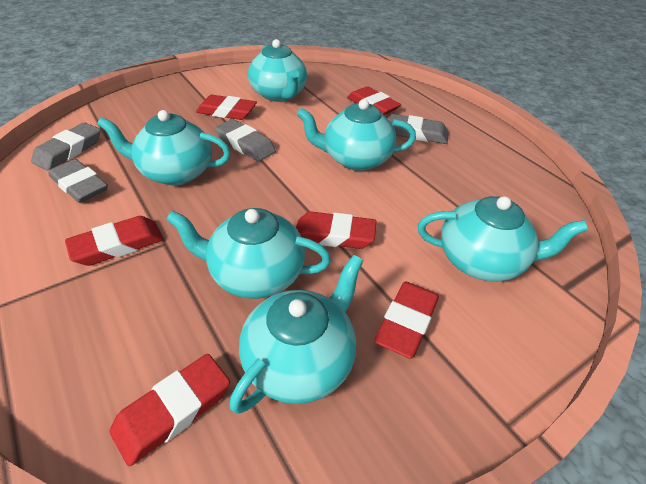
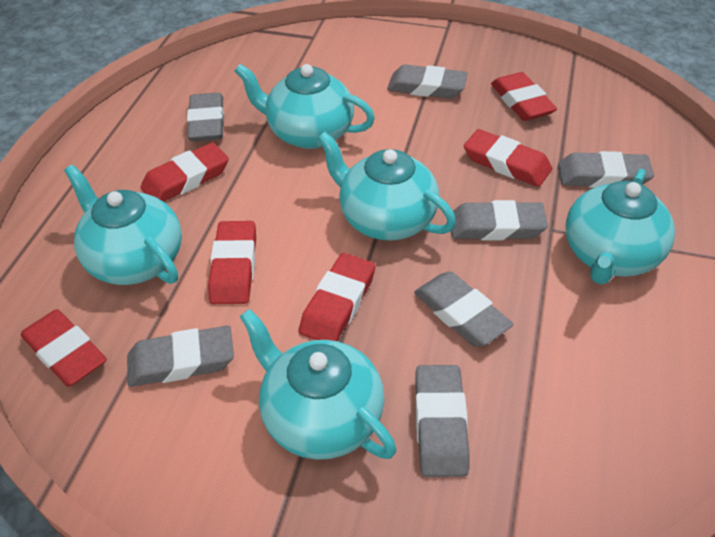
grey eraser: [31,122,101,170] [48,159,108,203] [215,119,276,162] [389,114,449,144] = 4 -> [127,326,234,387] [187,92,224,141] [387,64,468,98] [414,271,513,347] [415,365,470,477] [451,200,548,240] [558,151,654,188] = 7
turquoise teapot: [97,110,231,185] [166,208,331,299] [229,255,364,414] [248,39,307,102] [297,99,416,171] [418,196,588,282] = 6 -> [64,165,182,285] [235,64,375,149] [239,309,396,460] [317,132,456,240] [565,169,675,284] = 5

